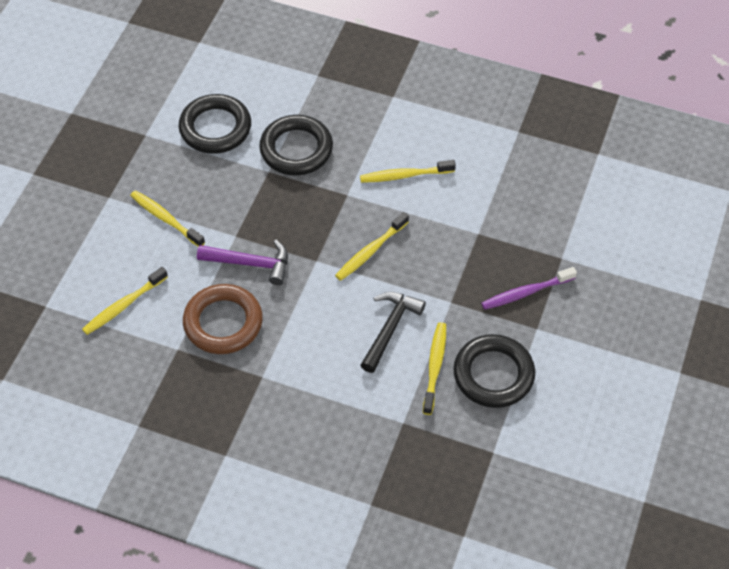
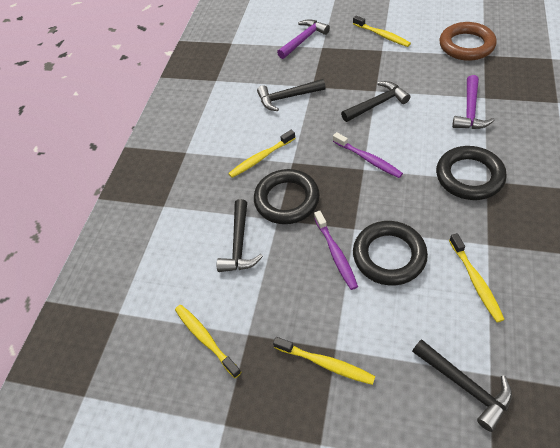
black hammer: [360,292,426,373] = 1 -> [217,199,263,272] [257,79,326,111] [341,81,411,122] [412,339,512,432] = 4
purple hammer: [197,240,288,285] = 1 -> [277,19,330,59] [452,75,495,129] = 2
purple toothbrush: [481,267,577,310] = 1 -> [314,211,358,290] [333,132,403,178] = 2

